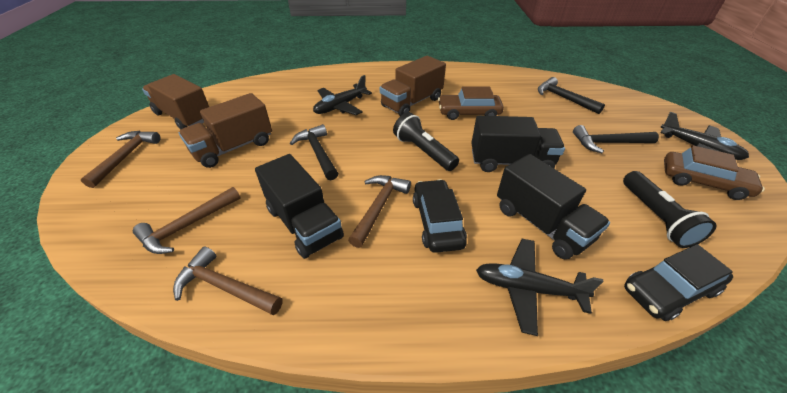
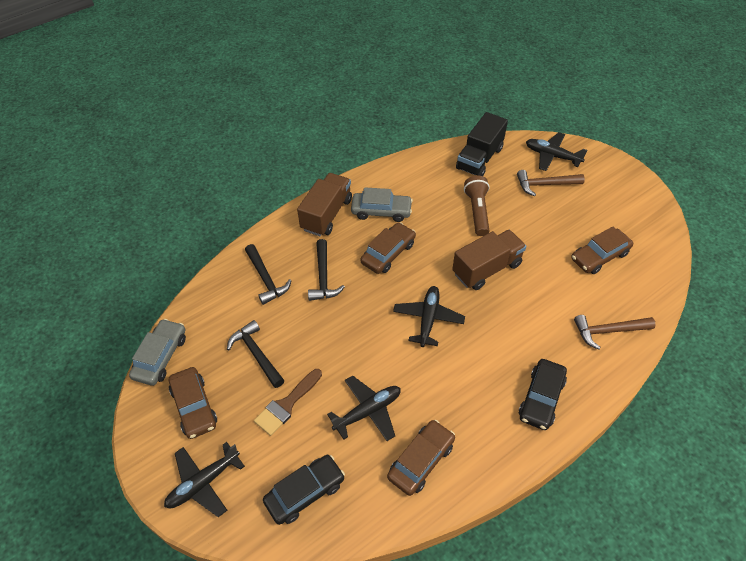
black flashlight: [393,112,459,171] [623,171,716,248] = 2 -> none = 0
black plane: [313,75,372,115] [476,239,604,336] [660,112,749,160] = 3 -> [164,442,245,517] [327,376,401,441] [393,286,465,347] [526,132,588,171] = 4
black truck: [255,154,344,259] [471,116,565,172] [497,154,610,259] = 3 -> [456,112,508,176] = 1
brown brush: none = 0 -> [254,369,322,436] = 1
brown car: [438,86,504,120] [664,145,765,200] = 2 -> [169,367,217,439] [360,222,416,274] [387,420,455,496] [571,226,633,274] = 4
brown flashlight: none = 0 -> [464,176,490,236] = 1
brown hammer: [80,131,161,188] [133,187,241,254] [173,246,283,316] [348,175,411,248] = 4 -> [517,170,585,196] [574,315,655,349] = 2
brown truck: [142,74,209,129] [178,93,272,168] [380,56,446,116] = 3 -> [297,173,352,236] [452,230,526,290] = 2
grey car: none = 0 -> [129,319,186,386] [351,187,413,222] = 2

